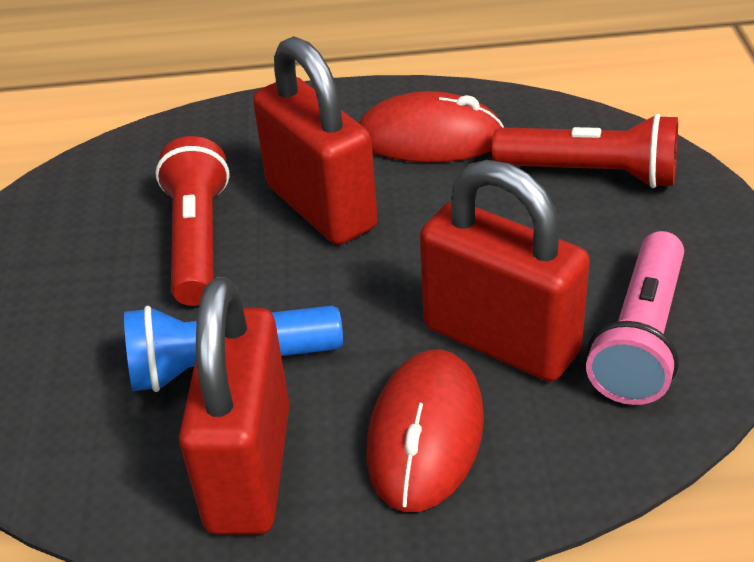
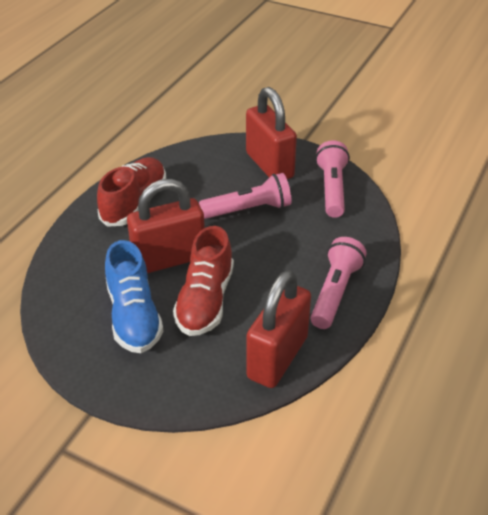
blue flashlight: [124,306,343,392] = 1 -> none = 0
blue shoe: none = 0 -> [105,240,163,353] = 1
pink flashlight: [586,231,684,405] = 1 -> [199,173,292,219] [311,237,366,329] [315,140,350,218] = 3
red flashlight: [155,136,230,306] [492,114,678,188] = 2 -> none = 0
red mouse: [359,91,504,163] [366,349,484,512] = 2 -> none = 0
red shoe: none = 0 -> [97,157,166,227] [173,226,234,336] = 2

